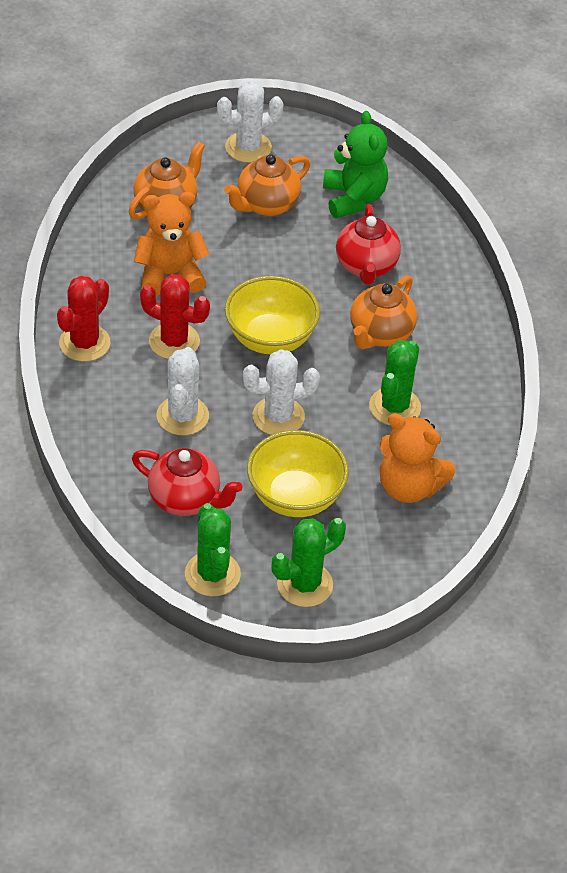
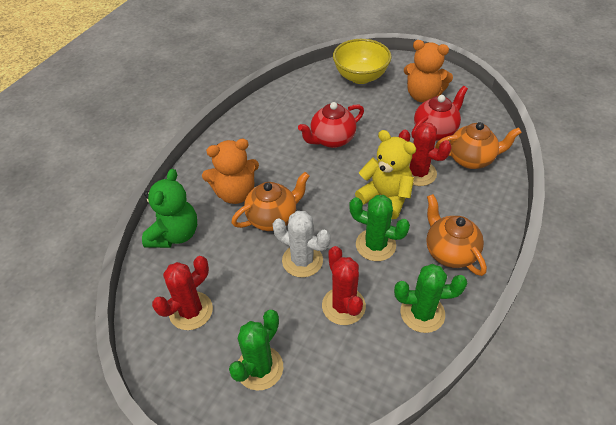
red cactus: [57,276,111,362] [140,274,210,359] = 2 -> [152,256,213,330] [322,246,366,325] [399,122,452,186] = 3
white cactus: [157,347,209,435] [217,81,284,163] [243,349,320,435] = 3 -> [273,211,331,278] = 1
yellow bowl: [225,276,320,354] [247,430,349,517] = 2 -> [333,39,391,84] = 1
yellow teddy bear: none = 0 -> [355,130,416,219] = 1

